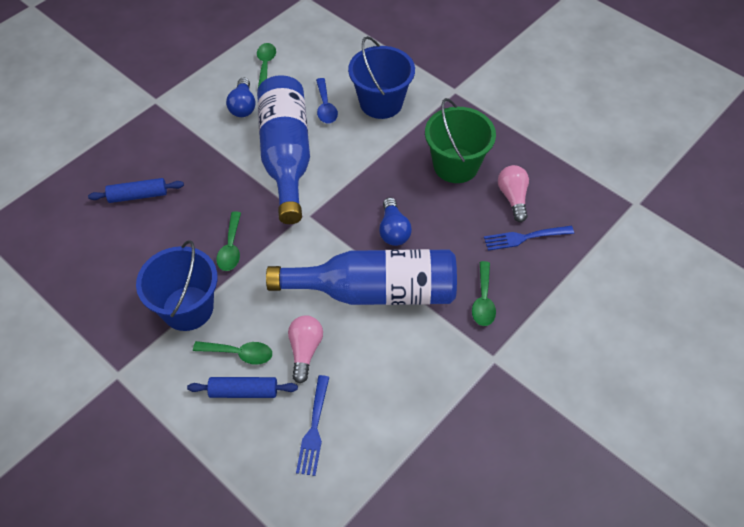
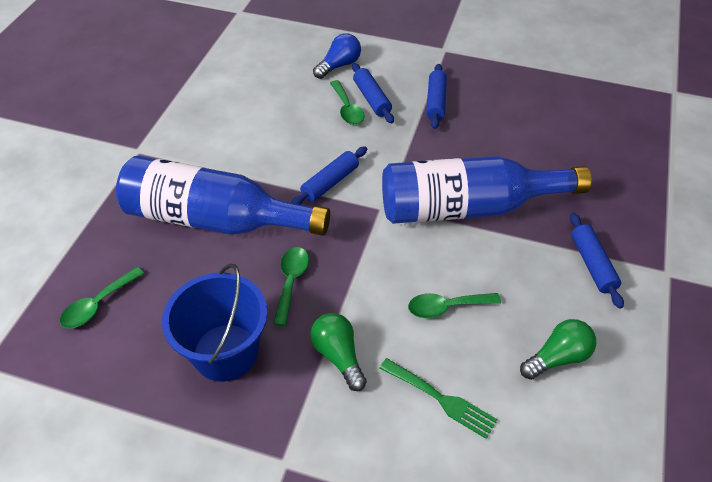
blue bucket: [136,240,218,331] [348,36,415,119] = 2 -> [162,263,268,382] = 1
blue fork: [296,375,329,476] [484,226,574,251] = 2 -> none = 0
blue light bulb: [226,77,256,117] [379,197,412,246] = 2 -> [313,33,361,79] = 1
blue rolling pin: [88,178,184,203] [187,377,298,398] = 2 -> [291,146,367,205] [352,63,394,124] [426,64,447,129] [570,213,624,309] = 4
blue spoon: [316,78,338,123] = 1 -> none = 0
green bucket: [425,98,496,183] = 1 -> none = 0
green fork: none = 0 -> [380,358,498,439] = 1
green light bulb: none = 0 -> [310,313,367,391] [520,319,596,380] = 2
pink light bulb: [288,315,323,383] [498,165,529,222] = 2 -> none = 0

